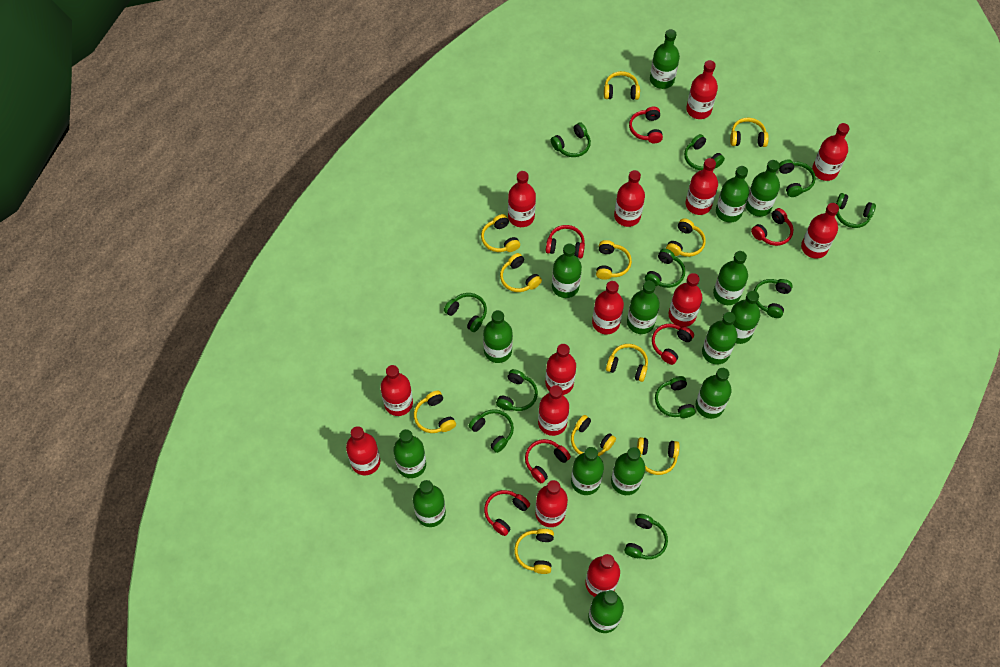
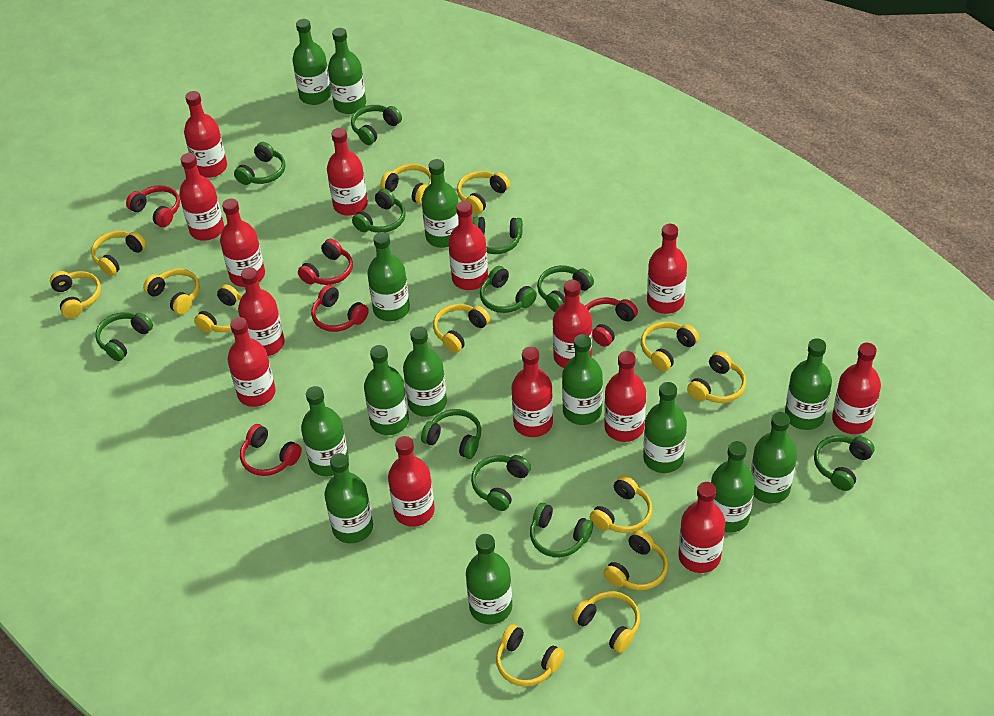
green bottle: [393,429,426,478] [413,480,446,527] [483,310,513,363] [552,243,582,298] [571,447,604,495] [588,590,624,633] [611,447,645,495] [627,281,660,334] [650,29,680,89] [695,368,732,419] [702,312,737,365] [713,251,748,305] [716,166,749,223] [731,290,760,344] [746,160,780,217] = 15 -> [292,19,331,105] [301,386,349,476] [324,453,373,543] [328,28,366,114] [364,345,409,435] [367,232,410,321] [403,326,447,417] [422,159,459,248] [466,534,512,624] [562,334,603,425] [643,382,687,473] [711,441,755,533] [751,412,797,504] [785,338,832,430] = 14
red headphones: [484,490,530,536] [525,439,571,483] [546,225,585,258] [629,107,663,143] [652,324,694,365] [751,208,793,246] = 6 -> [126,185,180,227] [240,424,302,476] [298,239,353,285] [311,285,369,332] [586,298,638,347] = 5
yellow headphones: [414,391,456,433] [481,214,520,252] [500,253,542,292] [514,529,554,574] [571,415,616,456] [596,240,632,280] [604,71,640,100] [606,344,648,382] [637,437,680,475] [666,218,706,257] [730,118,769,147] = 11 -> [50,271,101,318] [91,231,146,276] [143,269,200,314] [194,284,242,333] [380,164,431,204] [433,304,490,353] [457,171,510,214] [496,624,564,687] [572,591,640,653] [590,475,652,533] [603,530,668,590] [641,321,699,372] [687,351,746,403] = 13

